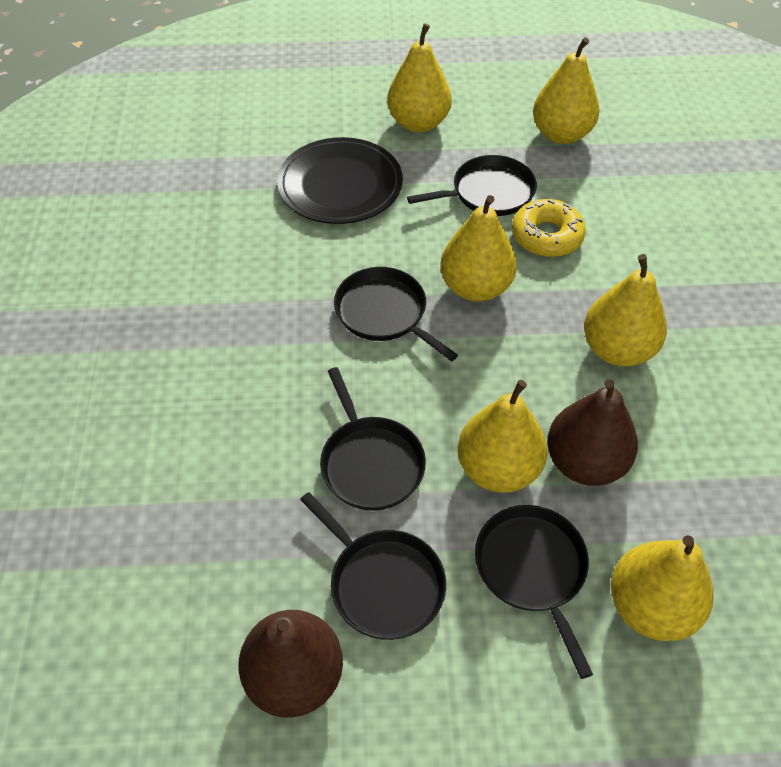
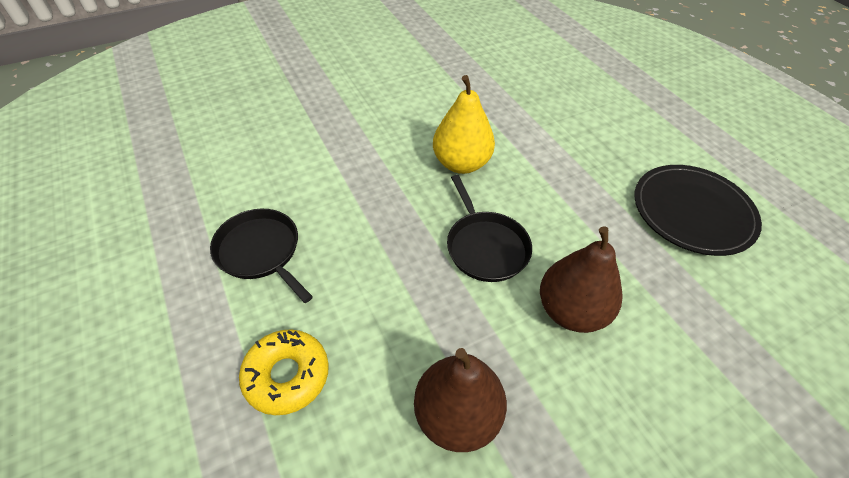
black pan: [300,492,446,640] [320,367,426,511] [334,267,458,362] [407,155,537,216] [475,505,593,679] = 5 -> [210,209,313,303] [447,175,532,282] = 2
yellow pear: [387,23,452,133] [440,195,517,302] [458,380,547,493] [533,37,599,144] [584,254,667,366] [611,535,714,641] = 6 -> [433,75,495,174] = 1

